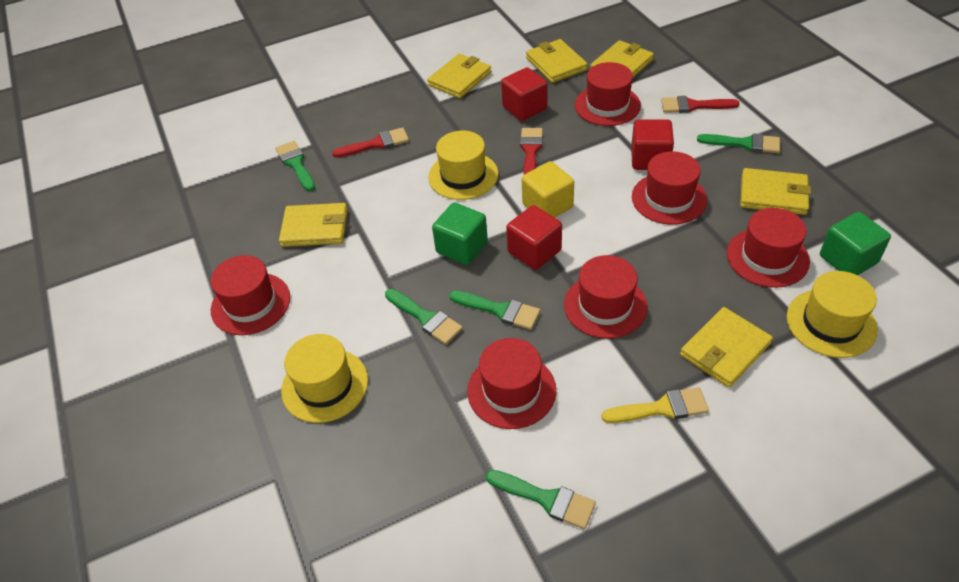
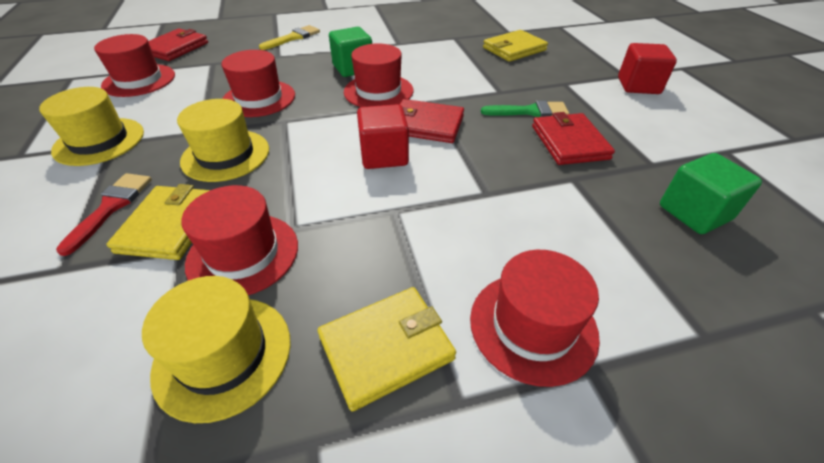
green brush: [276,141,315,191] [385,289,463,345] [449,291,540,330] [486,470,596,529] [697,133,780,153] = 5 -> [481,101,569,117] = 1
red brush: [332,127,409,158] [520,128,543,175] [661,96,740,113] = 3 -> [56,173,152,256] = 1
red cube: [501,67,547,121] [506,205,562,270] [631,119,674,170] = 3 -> [357,104,409,169] [618,43,677,94] = 2
red hat: [211,255,290,335] [467,338,556,429] [564,255,647,339] [575,62,641,126] [632,151,707,225] [727,208,810,288] = 6 -> [94,34,175,97] [182,185,298,295] [222,50,295,117] [344,43,414,107] [470,250,600,387] = 5
red wallet: none = 0 -> [148,28,208,61] [400,99,464,143] [532,112,615,165] = 3
yellow cube: [522,161,574,218] = 1 -> none = 0
yellow wallet: [279,203,348,247] [427,54,491,98] [526,39,588,83] [590,40,654,77] [680,307,773,387] [740,168,811,215] = 6 -> [106,184,210,260] [318,287,456,411] [483,30,548,62] = 3

